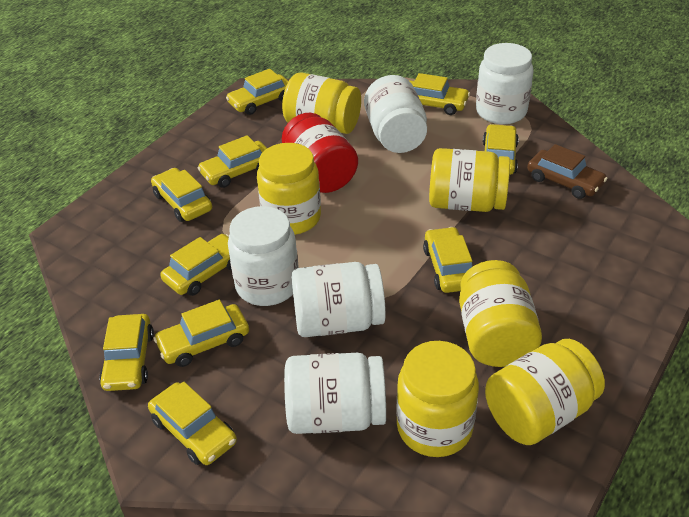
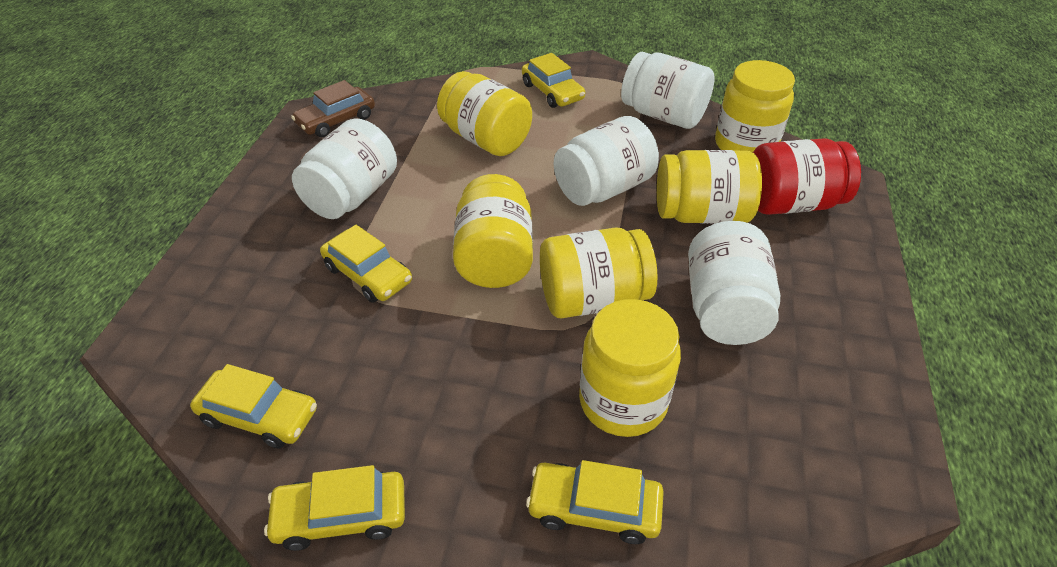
white jar: [228,206,299,306] [284,353,386,434] [291,262,386,337] [364,75,427,153] [476,43,534,124] = 5 -> [292,118,397,219] [554,116,659,206] [621,52,715,129] [688,221,780,345] = 4
yellow car: [99,314,154,391] [148,382,237,465] [151,168,212,222] [153,300,249,367] [160,234,232,296] [198,135,267,188] [226,69,288,115] [410,73,470,115] [423,227,472,293] [483,124,519,175] = 10 -> [190,364,317,449] [264,465,405,551] [320,225,412,303] [522,53,585,108] [526,460,664,544] = 5

